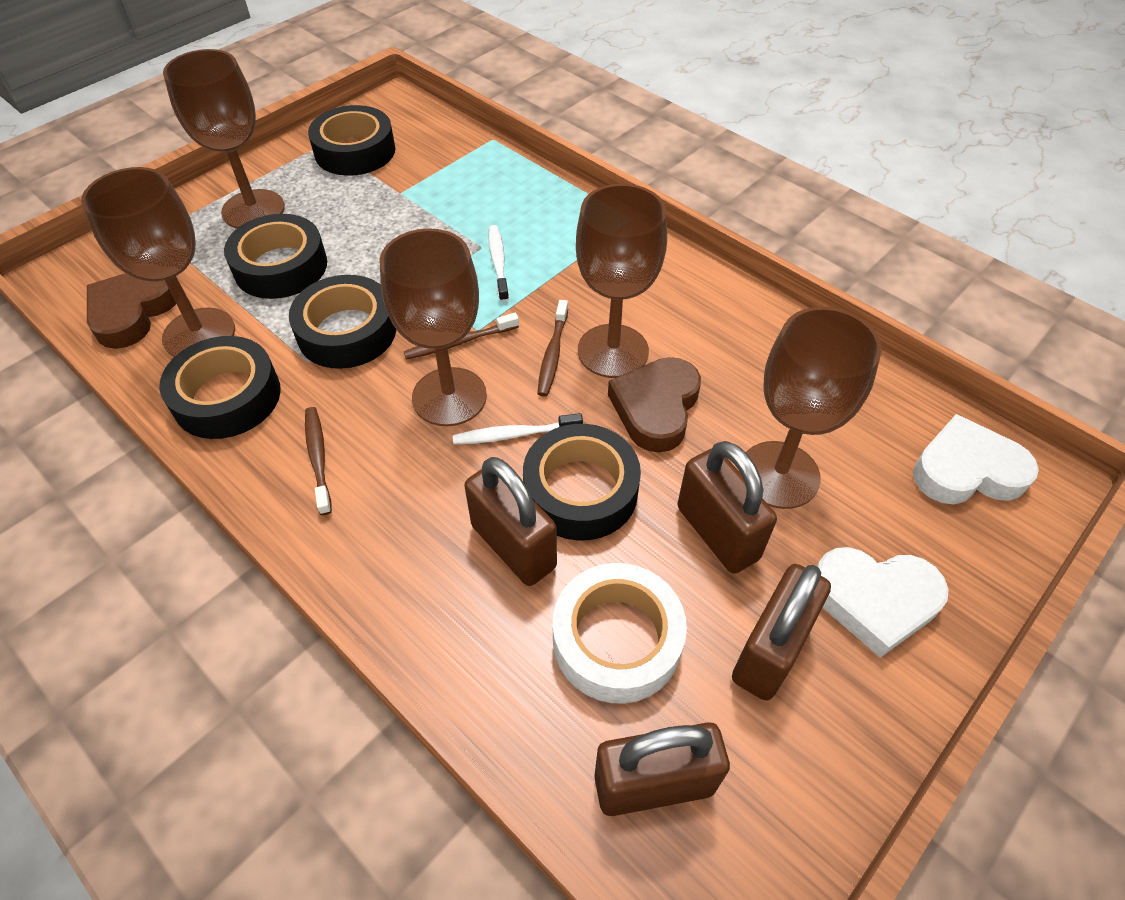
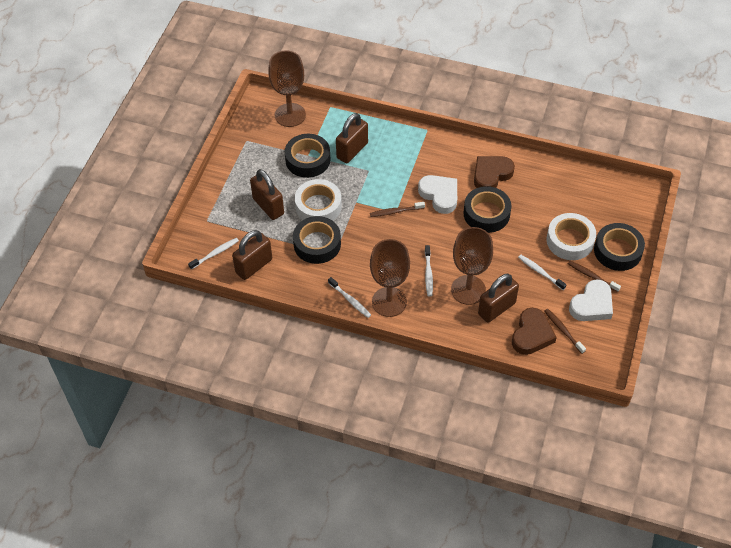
black tape: [159,336,281,439] [224,214,327,299] [289,275,396,369] [308,105,396,176] [523,424,641,541] = 5 -> [285,134,330,178] [293,216,341,264] [463,186,512,233] [594,223,645,271] = 4
brown goblet: [81,167,235,357] [163,49,285,229] [380,228,487,426] [576,184,667,378] [739,307,882,509] = 5 -> [268,50,306,127] [370,239,410,317] [451,227,493,305] = 3
white tape: [553,563,687,704] = 1 -> [295,179,342,221] [546,213,596,260] = 2
white toothbrush: [453,413,583,445] [489,225,509,302] = 2 -> [188,238,239,270] [328,277,371,318] [425,245,433,297] [518,255,567,290] = 4

